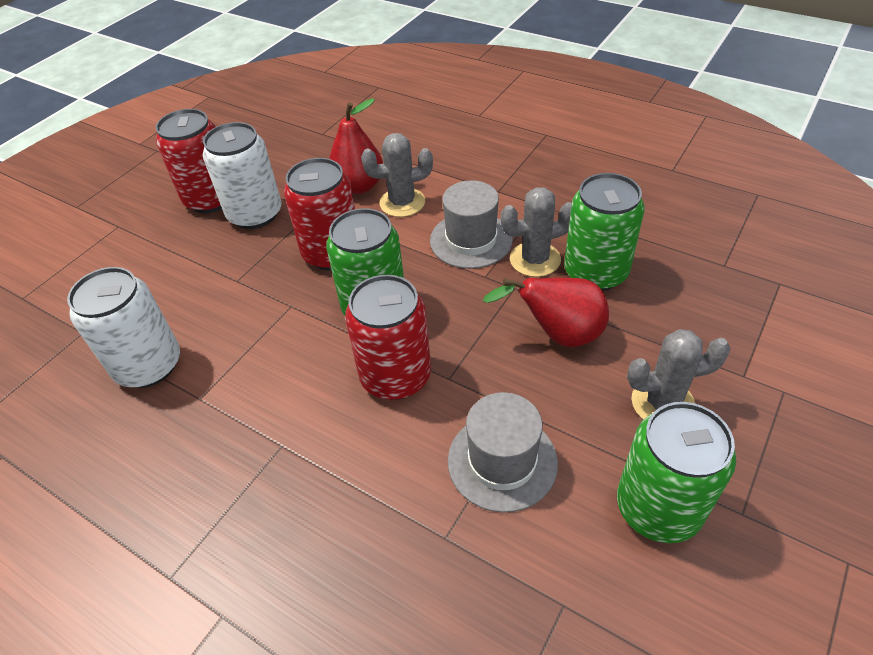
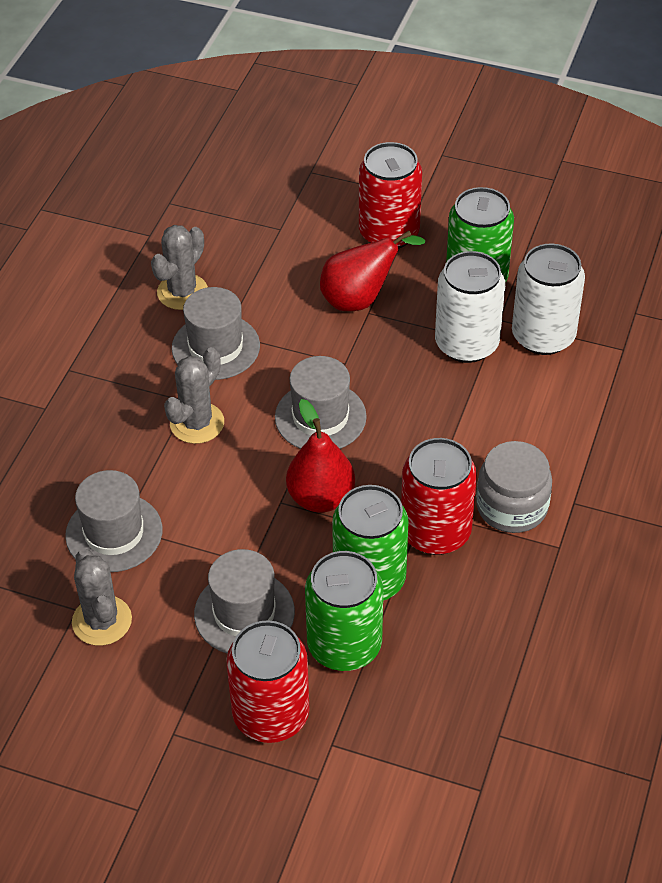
grey hat: [430,180,513,269] [448,392,558,513] = 2 -> [65,470,162,572] [172,287,260,380] [194,549,295,654] [275,356,367,449] = 4
grey jar: none = 0 -> [476,441,552,533] = 1

